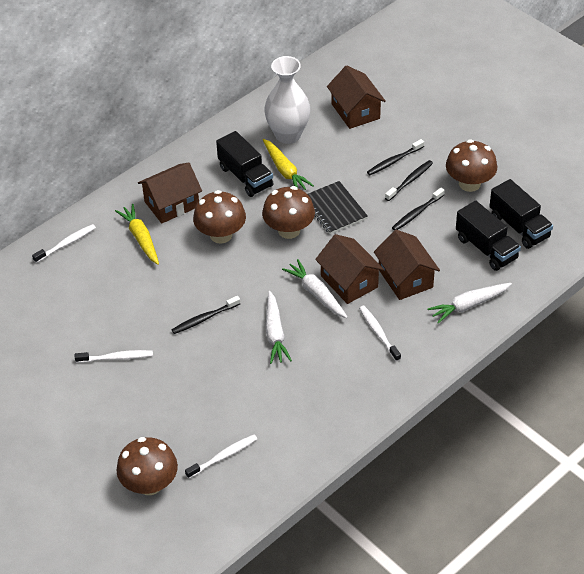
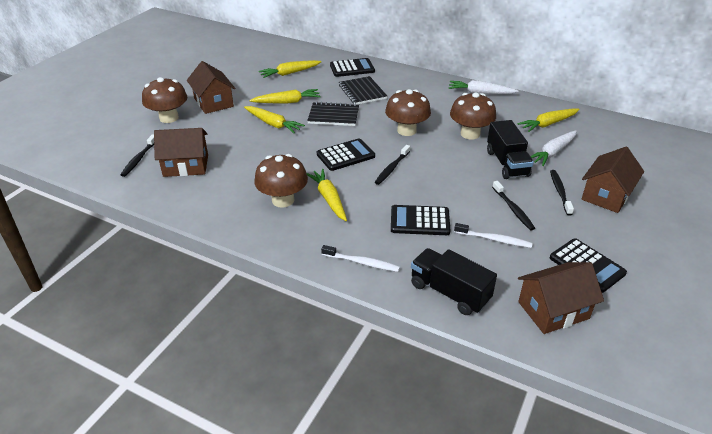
black calculator: none = 0 -> [317,138,375,171] [330,58,375,77] [391,205,450,235] [550,238,627,293] = 4
black notebook: [308,181,368,234] = 1 -> [307,102,359,126] [339,76,387,104] = 2
black truck: [216,131,274,197] [456,200,521,271] [489,179,553,249] = 3 -> [411,248,497,315] [487,120,534,179] = 2
white carrot: [265,291,292,364] [282,259,348,318] [428,283,512,324] = 3 -> [449,80,518,94] [531,130,577,166] = 2
white toothbrush: [32,224,96,263] [75,350,153,363] [185,435,257,479] [359,306,401,362] = 4 -> [321,245,400,272] [454,223,532,248] = 2
white vase: [264,56,310,144] = 1 -> none = 0
yellow carrot: [115,204,159,265] [263,139,314,190] = 2 -> [244,106,305,133] [250,89,321,104] [259,60,321,78] [307,169,347,221] [518,108,580,132] = 5

